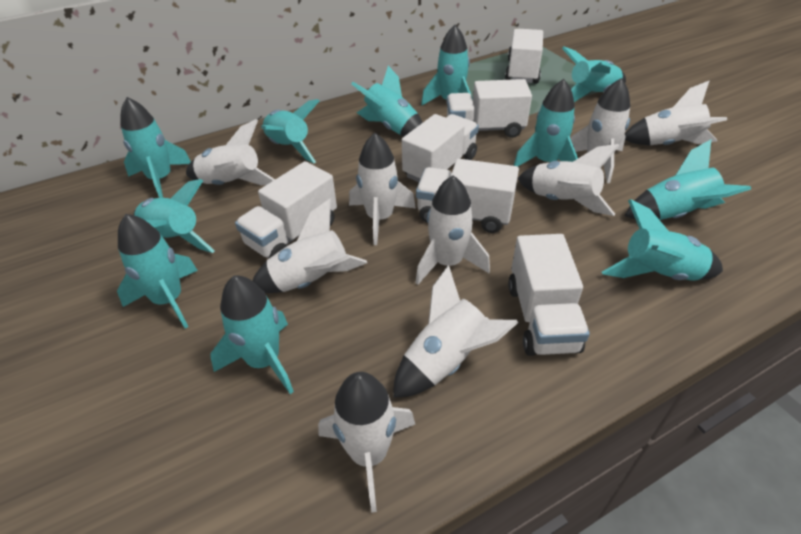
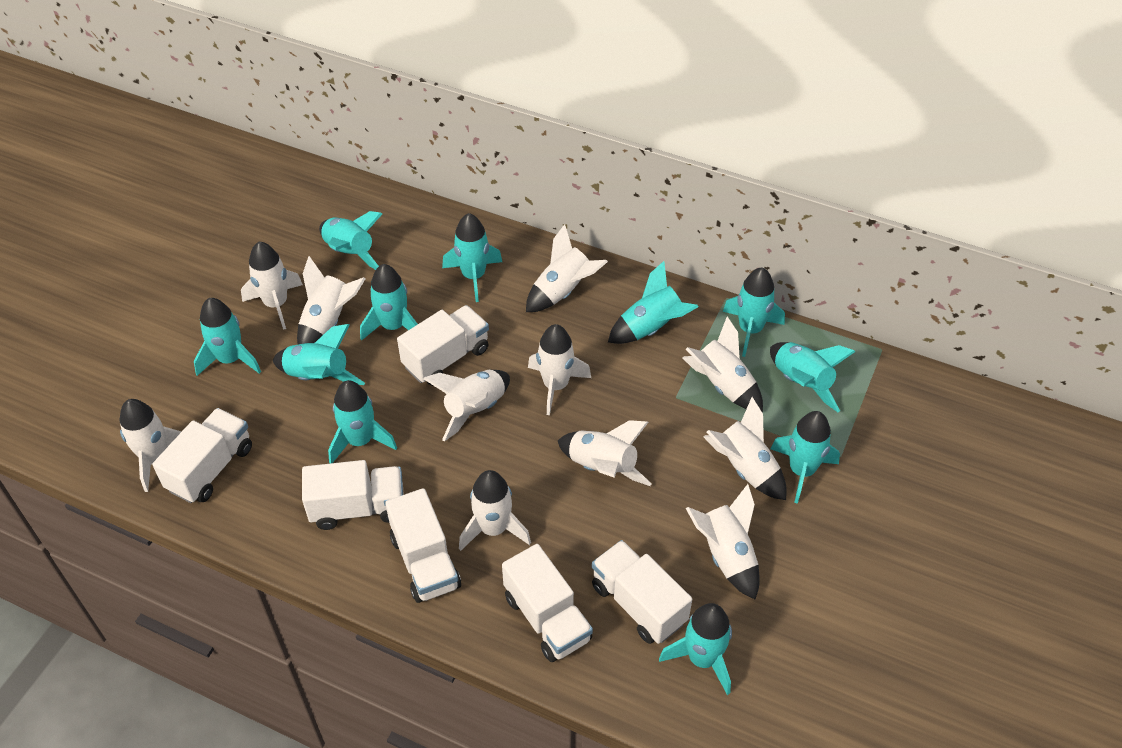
white rocket: [186,119,275,185] [252,199,367,293] [318,372,415,513] [349,133,416,245] [393,265,519,398] [415,175,490,285] [517,144,620,216] [570,78,630,183] [625,80,727,145] = 9 -> [119,399,182,492] [241,242,303,330] [297,256,365,344] [423,370,510,442] [459,470,531,551] [526,224,608,312] [528,324,591,415] [558,420,652,486] [683,317,763,413] [686,484,760,599] [704,397,787,500] = 11

